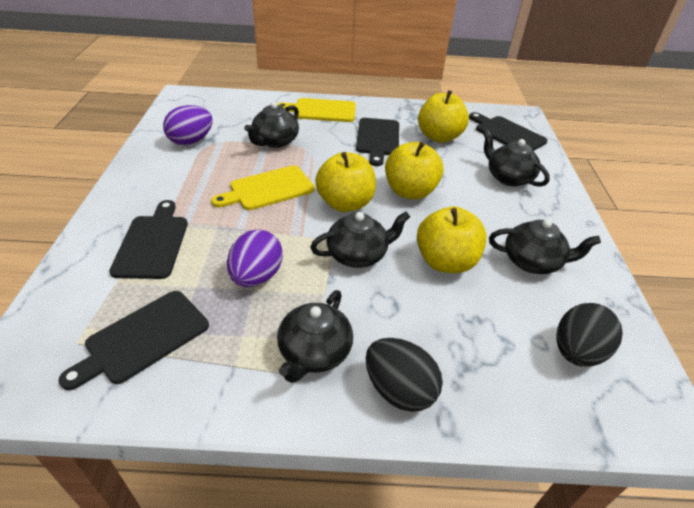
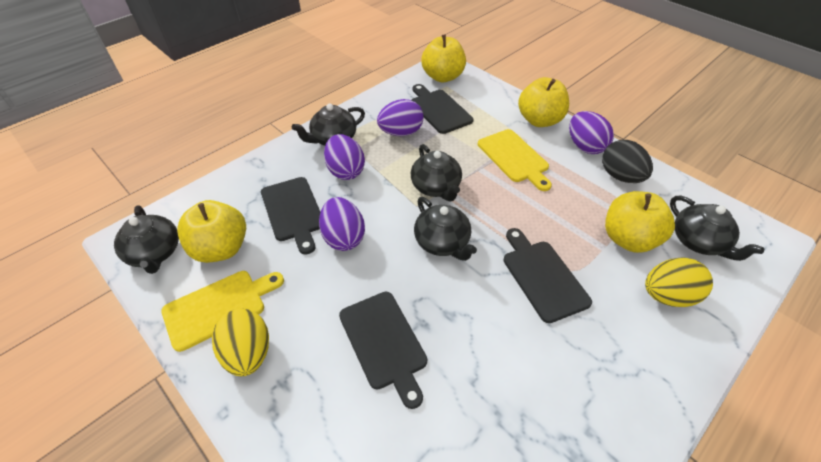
black egg: [366,338,443,412] [557,303,623,367] = 2 -> [602,140,653,183] = 1
purple egg: [163,105,213,145] [227,230,283,287] = 2 -> [319,197,365,251] [324,134,365,180] [377,99,423,136] [569,111,614,154] = 4
yellow egg: none = 0 -> [212,308,269,376] [645,257,713,307] = 2

